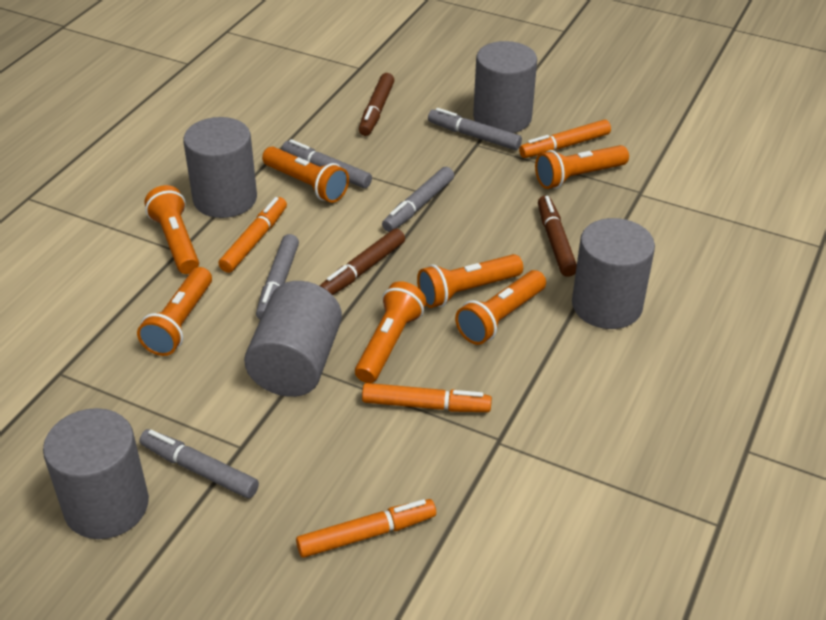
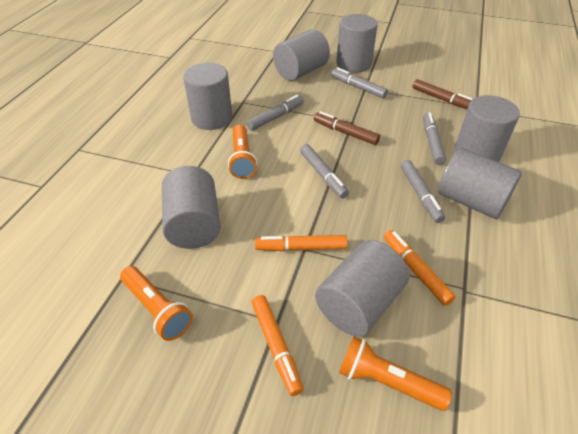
brown marker: [320,229,405,295] [359,73,394,136] [538,196,577,277] = 3 -> [314,111,380,145] [413,79,473,109] = 2
grey cylinder: [43,408,149,539] [183,117,257,218] [244,281,342,397] [473,41,537,133] [572,218,655,329] = 5 -> [162,166,221,249] [183,63,232,130] [273,29,330,81] [315,240,409,337] [336,14,378,73] [438,148,522,219] [454,95,520,162] = 7
orange flashlight: [137,267,212,356] [144,185,199,274] [262,147,349,203] [355,281,426,383] [417,254,523,308] [455,270,546,345] [535,145,629,189] = 7 -> [120,266,193,341] [228,125,257,179] [339,336,452,411] = 3
orange marker: [218,197,287,273] [296,499,436,558] [362,383,492,412] [519,120,611,158] = 4 -> [252,295,303,396] [255,235,348,251] [384,230,456,306] = 3

